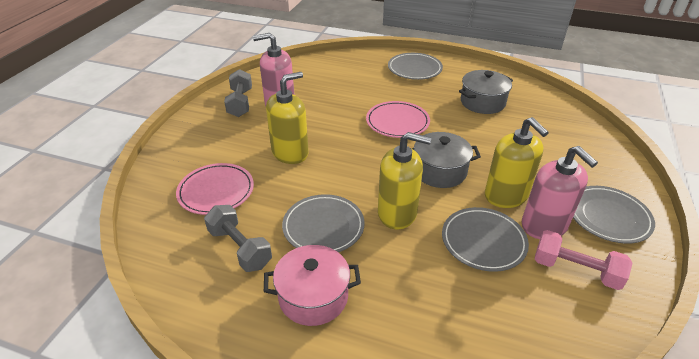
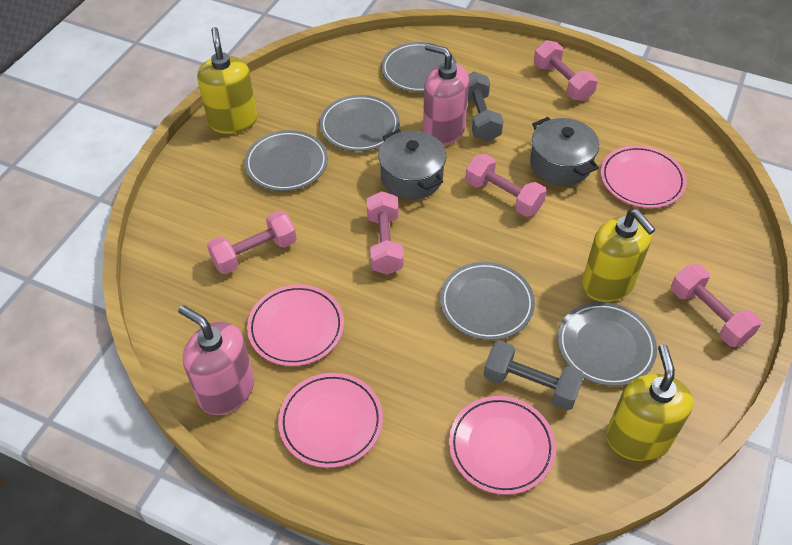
grey plate: [282,194,365,252] [388,53,443,80] [442,207,529,272] [573,186,655,244] = 4 -> [244,130,328,191] [319,95,400,151] [381,42,457,92] [440,262,535,340] [558,302,657,386] = 5
pink dumbbell: [535,230,633,290] = 1 -> [207,211,296,274] [367,191,404,275] [465,154,547,217] [534,40,598,101] [671,264,761,347] = 5
pink plate: [176,163,254,215] [366,101,430,138] = 2 -> [247,284,344,366] [278,373,383,468] [449,396,556,495] [601,145,687,208] = 4
pink pot: [264,245,361,326] = 1 -> none = 0

